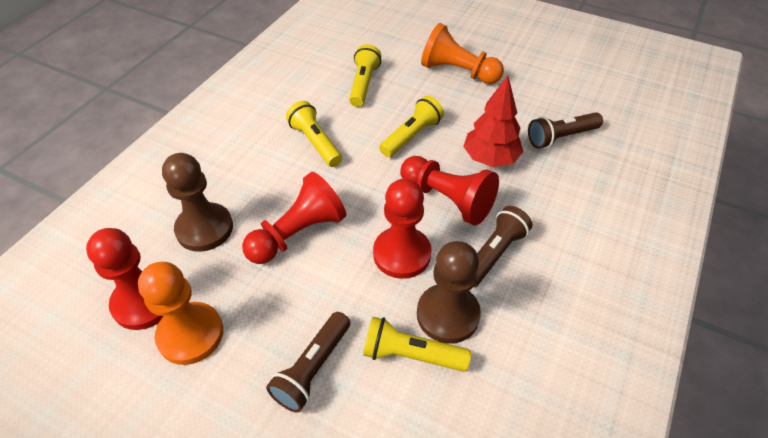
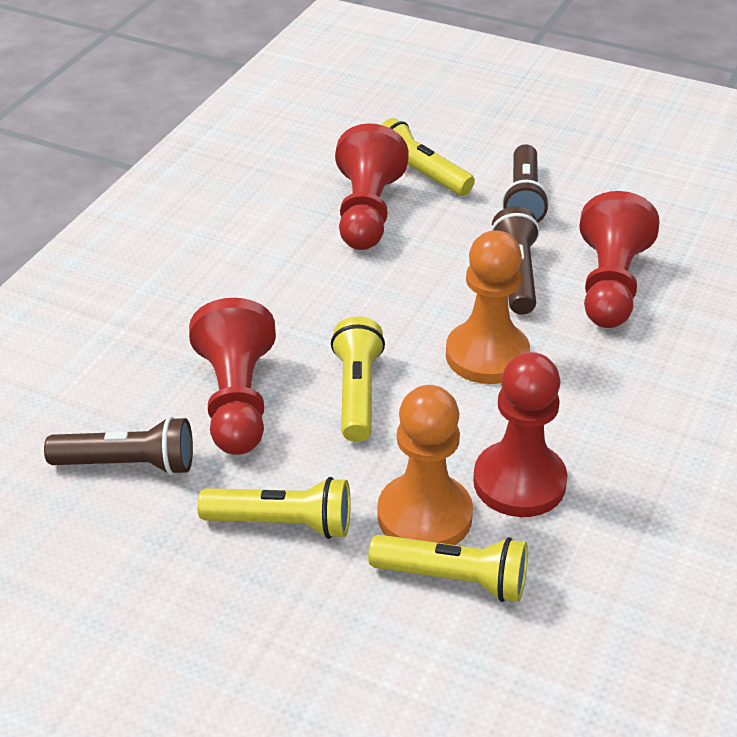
brown pawn: [162,153,233,252] [417,241,481,344] = 2 -> none = 0
red tree: [463,75,523,167] = 1 -> none = 0

